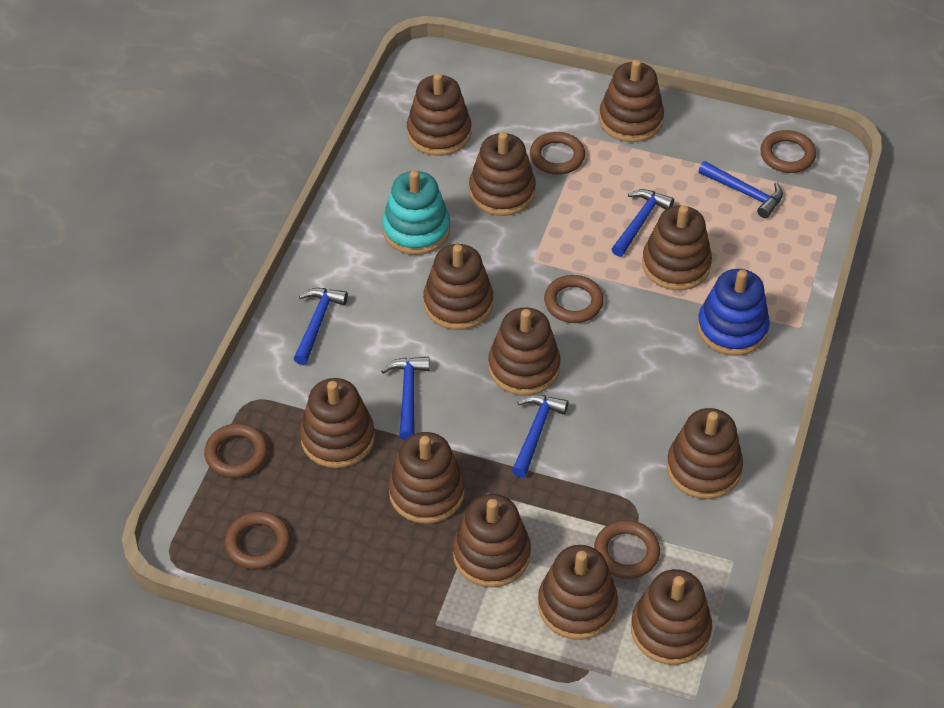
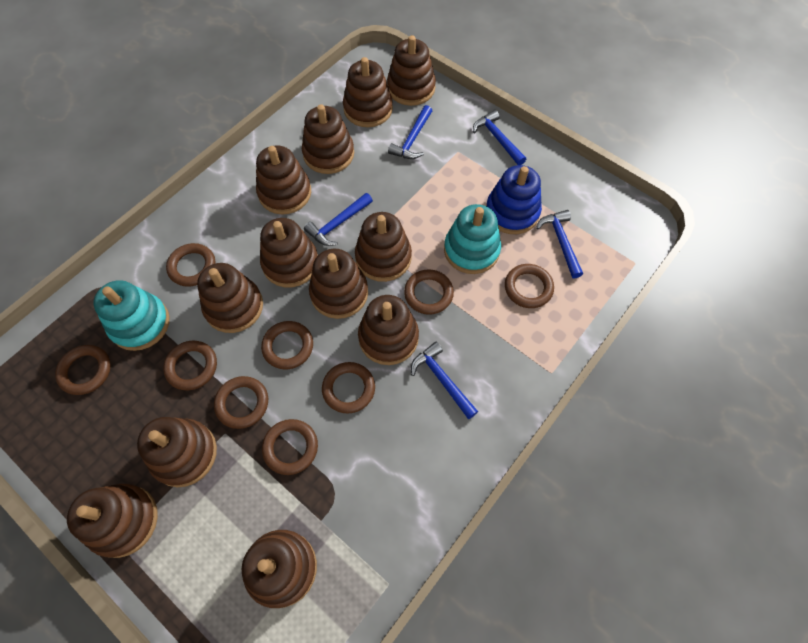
brown ring: [204,423,268,478] [225,511,291,570] [530,132,585,175] [544,275,604,323] [594,520,660,579] [760,130,816,173] = 6 -> [55,345,111,395] [163,341,217,390] [166,243,216,287] [214,376,268,429] [261,321,313,369] [262,419,318,475] [322,362,375,414] [404,269,454,315] [505,264,554,308] = 9
turquoise stacking toy: [382,170,450,255] = 1 -> [94,280,169,351] [444,204,501,274] = 2

